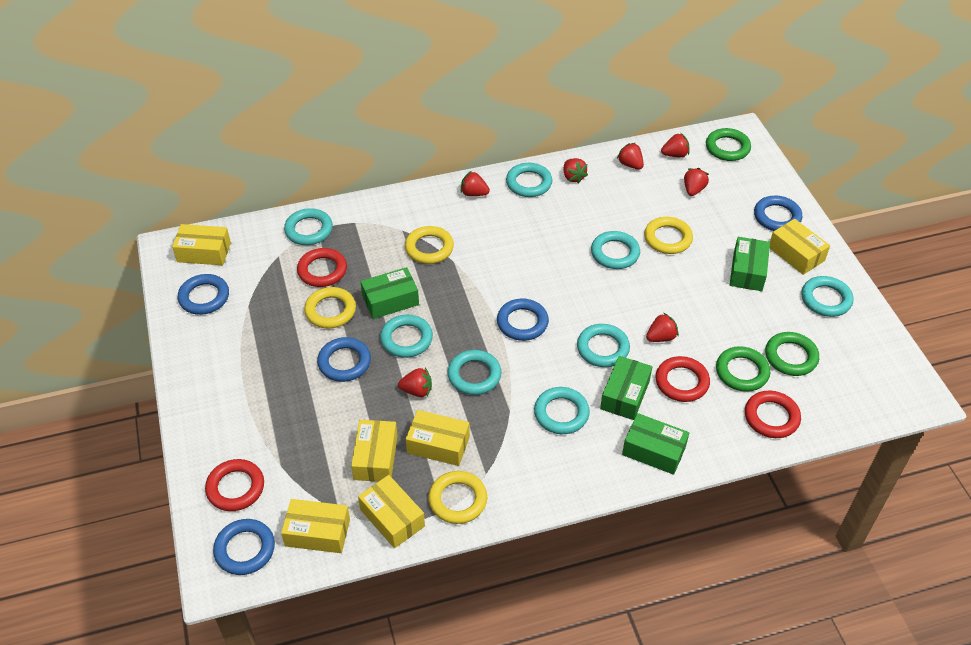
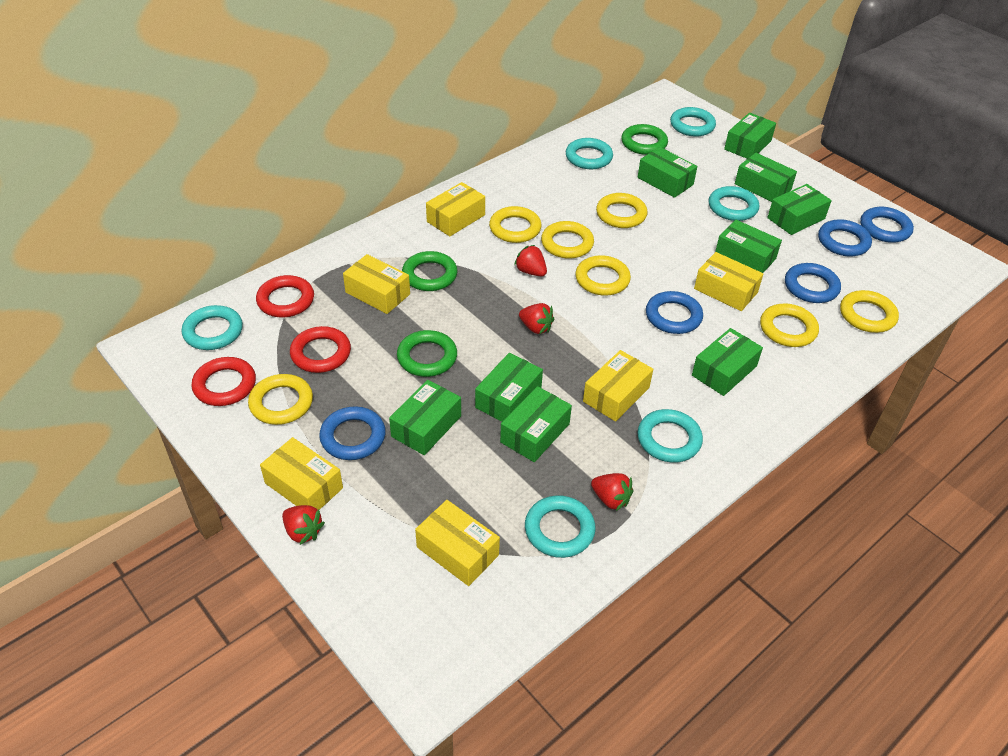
green box: [360,267,419,319] [600,356,652,420] [622,413,689,475] [730,237,770,291] = 4 -> [389,380,461,455] [475,353,543,422] [500,386,572,462] [638,147,697,198] [692,328,763,396] [715,220,782,273] [724,113,776,159] [735,153,797,202] [767,184,832,235] = 9
red ring: [205,459,264,511] [297,248,347,287] [656,356,710,402] [745,391,801,438] = 4 -> [192,357,256,406] [256,275,314,318] [290,326,351,373] = 3
red strawberry: [398,368,432,397] [461,171,490,196] [564,158,588,184] [617,143,644,170] [646,313,679,342] [661,133,690,157] [684,168,709,196] = 7 -> [282,505,325,545] [514,245,547,276] [519,303,554,334] [591,473,633,511] = 4
turquoise ring: [284,208,333,245] [380,315,433,358] [447,350,502,395] [506,163,552,197] [534,387,590,434] [577,324,630,367] [591,231,640,269] [801,276,853,317] = 8 -> [182,305,243,350] [525,495,596,558] [566,138,613,169] [638,409,703,463] [670,107,716,137] [708,186,759,221] = 6
yellow ring: [304,287,356,328] [405,226,454,264] [428,471,487,524] [644,217,693,254] = 4 -> [248,374,313,425] [489,206,541,243] [541,221,594,259] [575,255,631,296] [596,193,647,228] [760,303,819,347] [840,290,899,333] = 7

